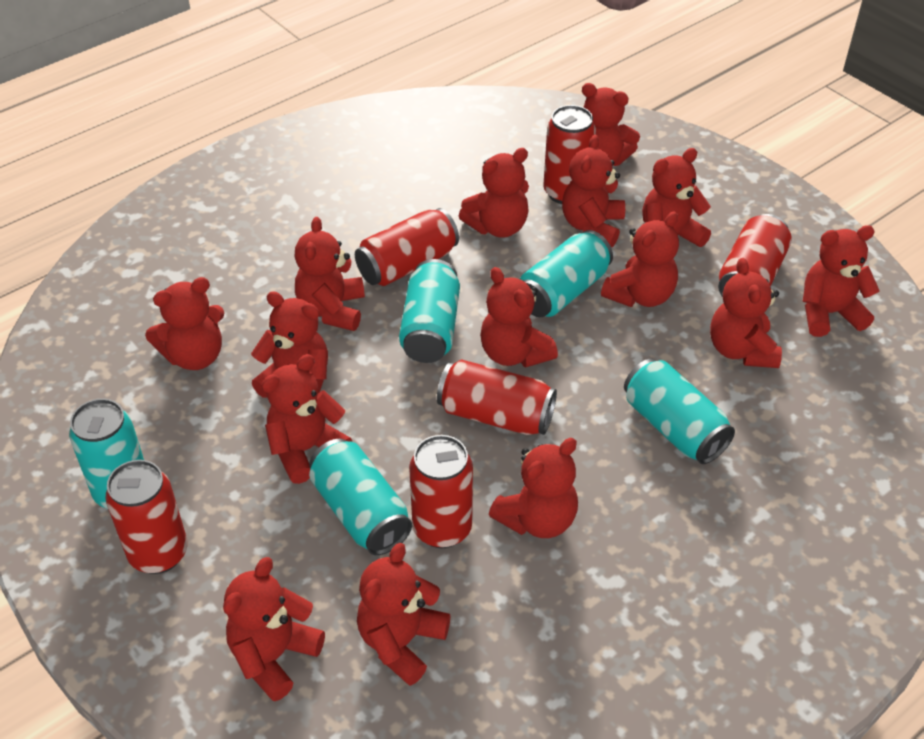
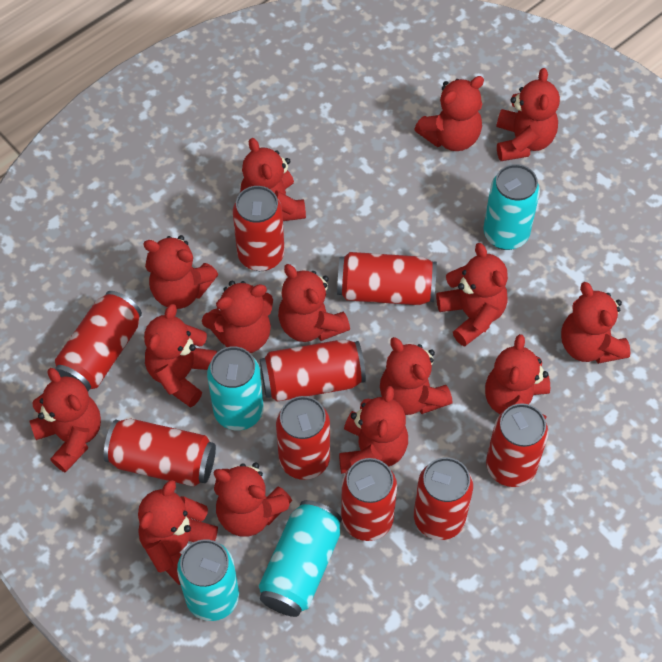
red can: [105,460,188,574] [355,208,459,286] [409,435,473,548] [437,359,557,435] [543,105,596,204] [718,214,792,297] = 6 -> [55,291,142,391] [104,419,216,487] [233,186,285,271] [260,339,366,402] [276,396,330,480] [337,252,437,305] [341,458,397,541] [414,457,473,540] [486,403,548,487] = 9
turquoise can: [69,399,144,509] [309,439,412,555] [399,259,460,363] [520,230,613,317] [624,359,735,464] = 5 -> [177,539,239,621] [207,346,263,430] [259,500,342,617] [483,164,540,250] = 4

